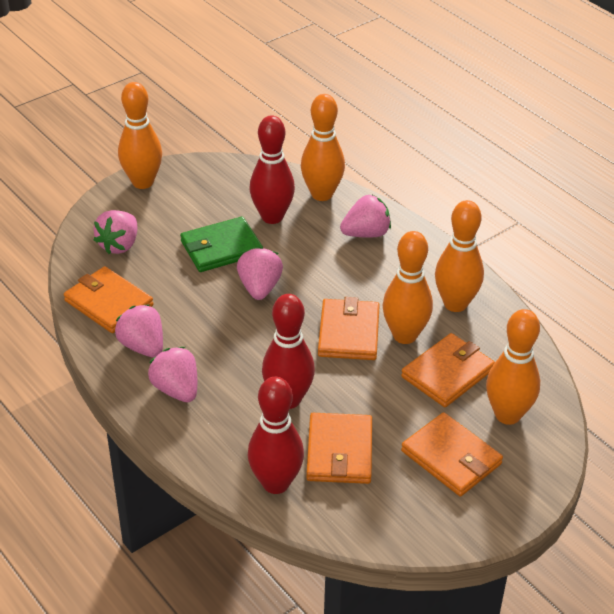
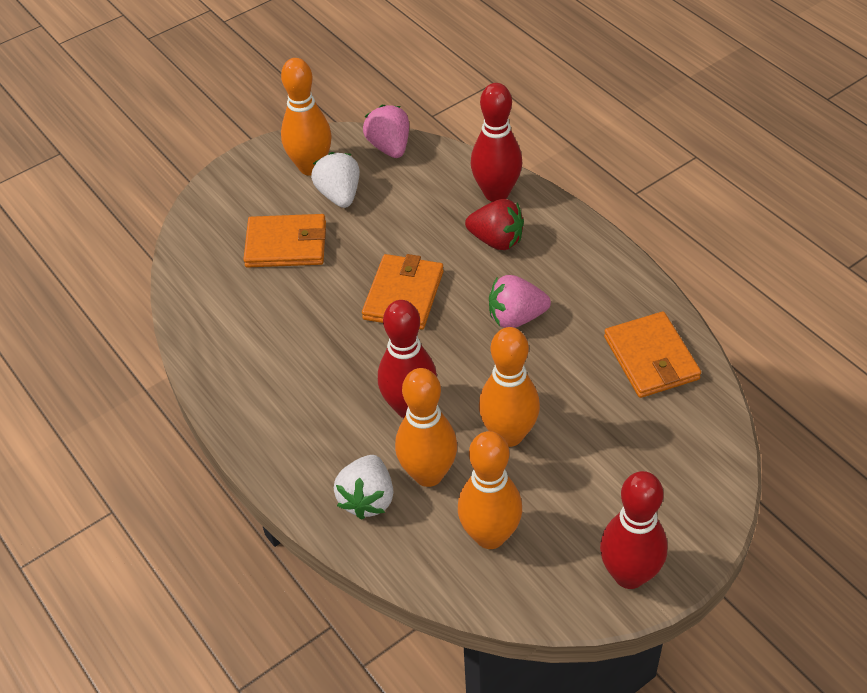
green wallet: [180,216,263,272] = 1 -> none = 0
orange bowling pin: [118,82,162,189] [301,94,345,201] [383,231,433,344] [435,200,484,312] [486,309,540,425] = 5 -> [281,58,332,176] [395,368,457,487] [458,431,522,549] [479,327,540,447] = 4
orange wallet: [64,266,153,333] [306,413,372,484] [318,297,380,360] [401,333,495,407] [401,412,503,496] = 5 -> [243,214,326,268] [362,254,444,330] [604,312,701,398] = 3
pink strawberry: [93,210,137,254] [115,304,163,357] [148,347,197,402] [237,247,283,300] [340,195,391,238] = 5 -> [363,105,409,158] [489,275,551,328] = 2
red strawberry: none = 0 -> [465,199,524,250] = 1
white strawberry: none = 0 -> [311,152,360,208] [334,455,393,520] = 2

